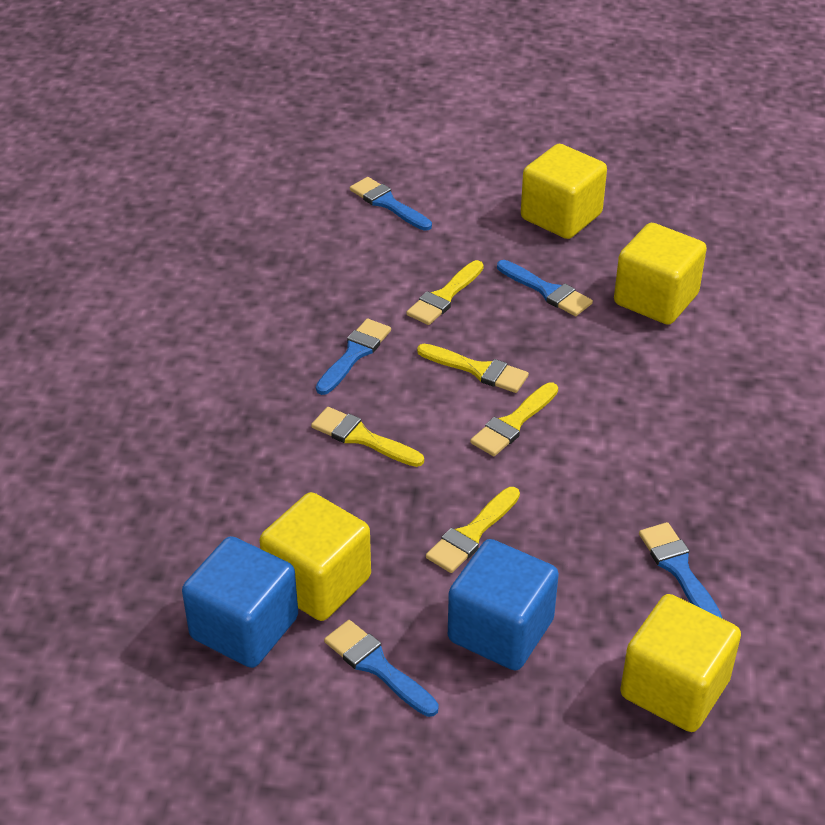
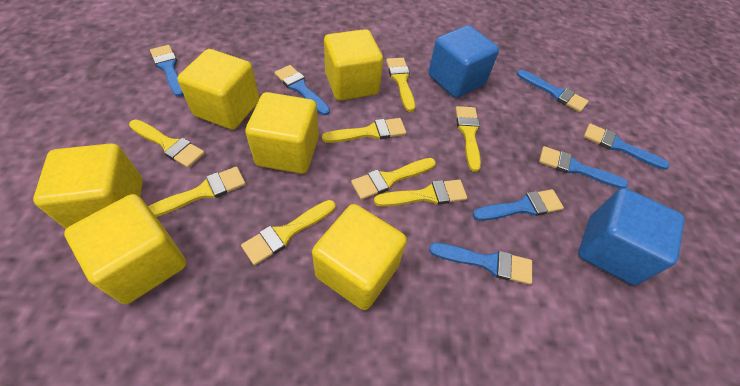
blue brush: [316,319,391,395] [324,620,439,717] [350,177,432,231] [497,260,593,316] [639,522,722,618] = 5 -> [150,45,184,97] [274,65,330,115] [429,243,532,285] [473,189,564,221] [517,70,589,112] [539,146,628,189] [583,123,669,170] = 7
yellow brush: [311,407,424,467] [406,260,484,325] [417,344,529,393] [426,487,520,573] [470,382,558,456] = 5 -> [129,120,205,168] [148,167,246,217] [241,200,335,265] [322,118,406,143] [351,158,436,200] [374,180,467,207] [386,58,415,112] [455,106,481,172] = 8
yellow cube: [259,492,371,621] [521,144,607,239] [614,223,707,325] [620,594,741,732] = 4 -> [33,143,143,229] [64,194,186,304] [177,49,259,130] [245,92,319,174] [312,204,407,310] [324,29,383,101] = 6

